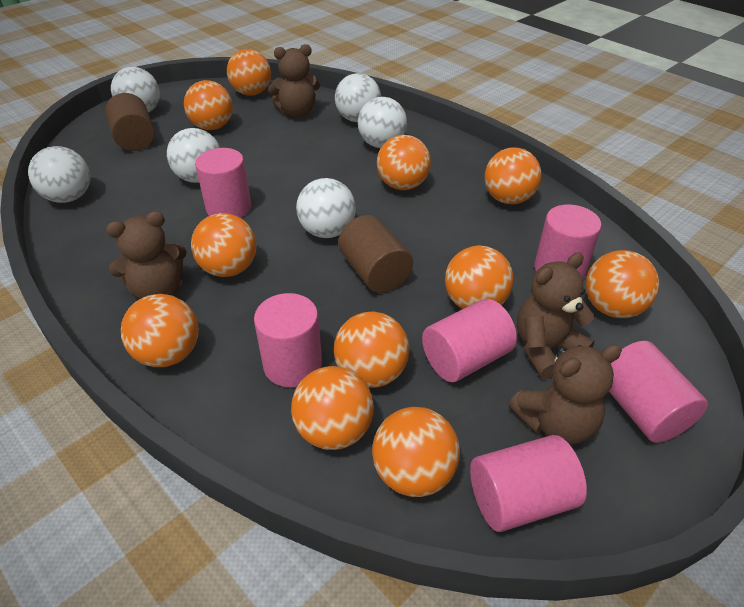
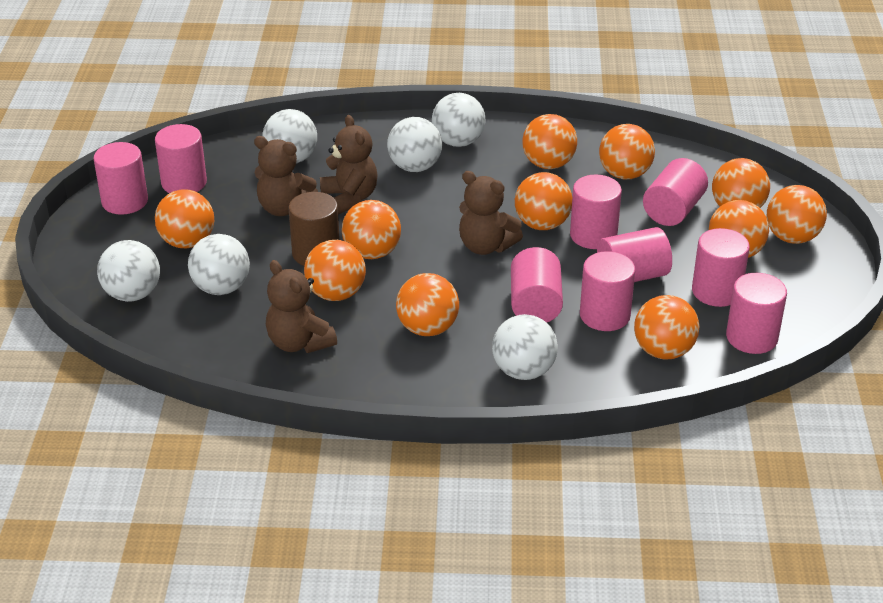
brown cylinder: [106,93,155,151] [338,215,413,293] = 2 -> [288,192,340,266] = 1
pink cylinder: [195,148,251,218] [254,293,322,387] [422,299,517,382] [470,435,587,532] [534,205,602,280] [609,341,708,443] = 6 -> [94,142,148,215] [155,124,207,193] [511,247,563,323] [570,175,622,249] [580,251,635,331] [597,227,672,282] [643,158,708,226] [692,228,750,307] [726,273,787,354] = 9

